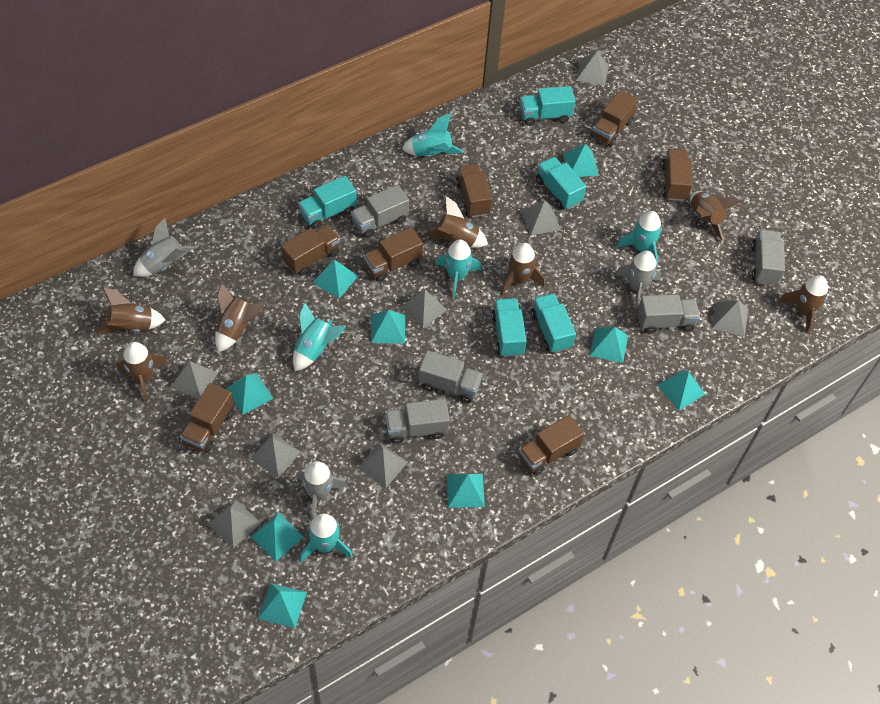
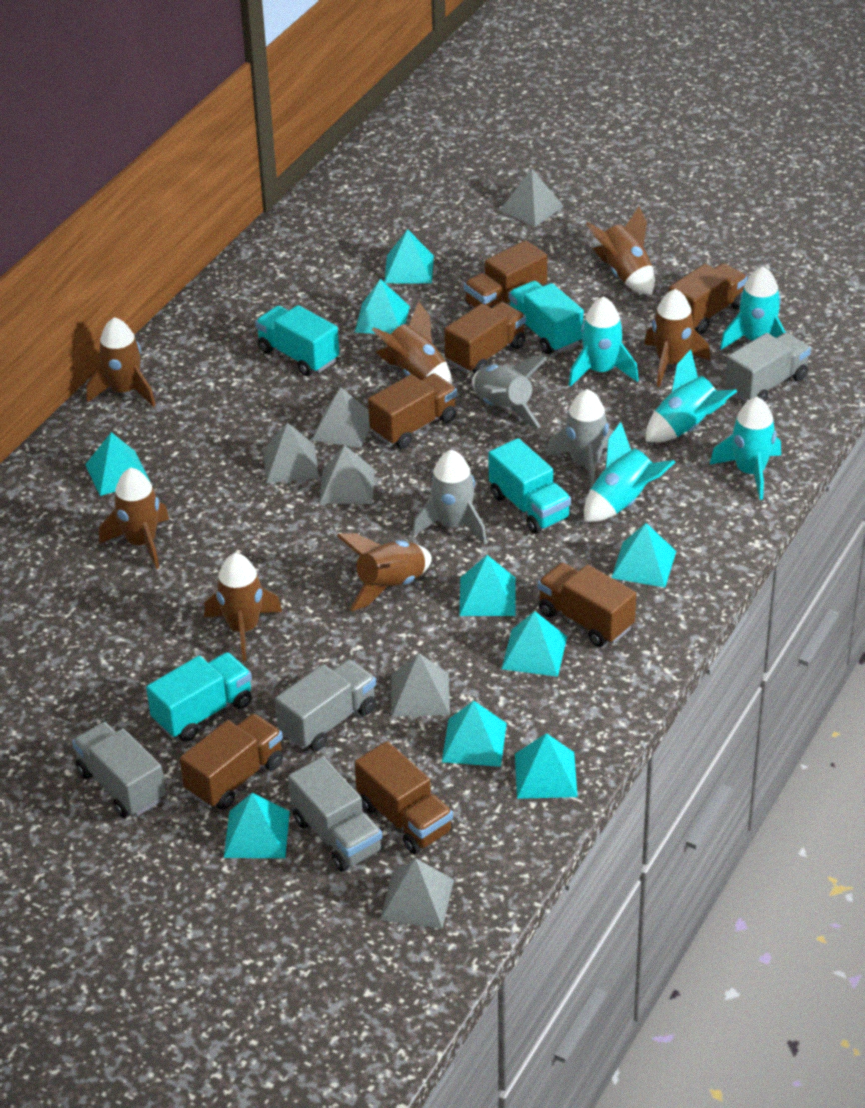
grey pyramid: [170,360,218,399] [208,500,261,548] [250,433,301,478] [358,443,408,488] [400,289,447,328] [522,200,561,236] [576,51,609,86] [712,300,748,337] = 8 -> [263,423,319,483] [312,387,370,448] [319,445,375,504] [380,858,454,929] [391,653,450,717] [499,169,564,227] = 6
grey truck: [351,185,409,238] [385,399,450,444] [419,350,483,403] [638,294,700,334] [751,230,785,285] = 5 -> [72,722,166,818] [275,659,376,751] [288,757,383,872] [725,333,811,402] = 4
turquoise truck: [298,176,357,229] [491,298,527,357] [520,86,575,126] [531,293,576,353] [536,157,586,210] = 5 -> [146,652,252,741] [255,305,339,376] [488,438,571,534] [509,281,584,354] = 4

